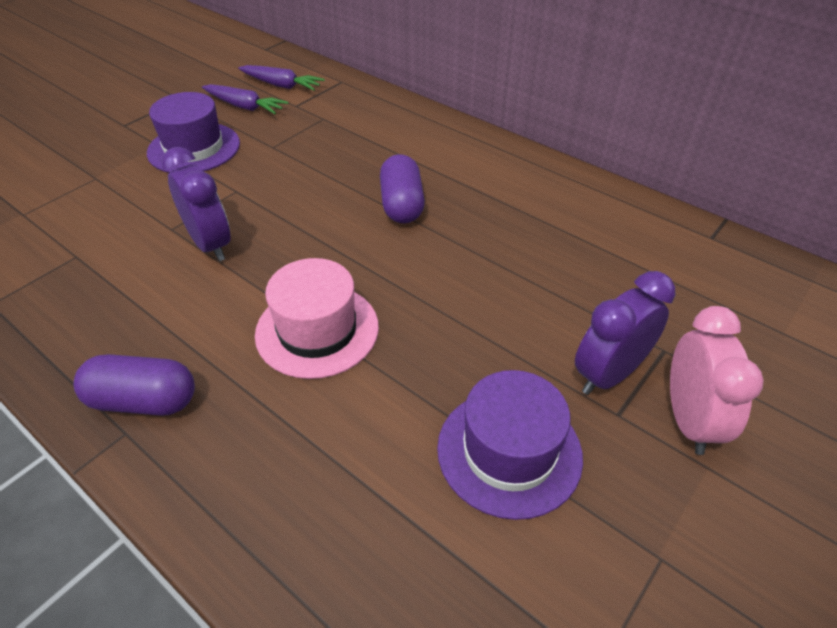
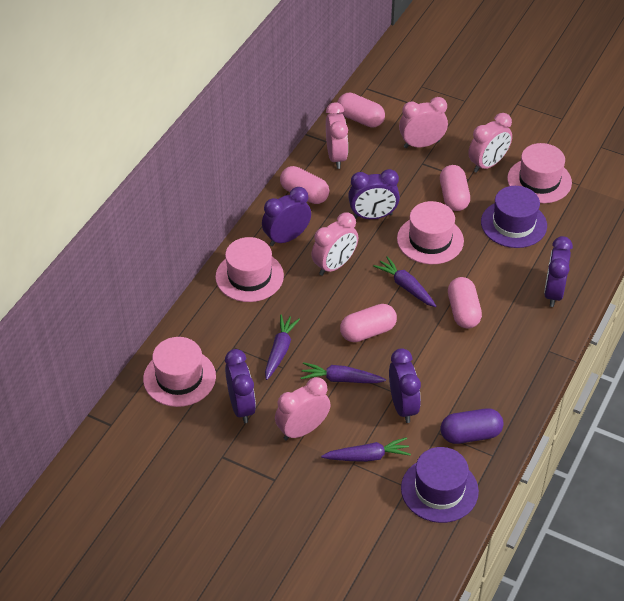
pink capsule: none = 0 -> [280,166,329,204] [337,93,385,128] [340,304,397,342] [440,165,470,211] [448,277,482,329] = 5
pink clock: [670,306,764,455] = 1 -> [275,377,330,441] [311,212,358,276] [326,102,348,169] [399,97,448,148] [468,113,512,173] = 5
pink hat: [255,258,379,379] = 1 -> [143,337,216,407] [215,237,284,302] [397,201,464,264] [507,143,572,203] = 4
purple capsule: [74,354,195,416] [380,154,425,223] = 2 -> [441,408,504,444] = 1
purple carrot: [202,84,289,114] [238,65,325,91] = 2 -> [265,315,300,380] [301,362,386,383] [321,437,411,462] [373,256,436,307] = 4
purple clock: [162,147,231,261] [575,271,675,395] = 2 -> [225,349,256,423] [262,187,311,246] [348,169,400,219] [389,348,421,423] [544,236,573,307] = 5

